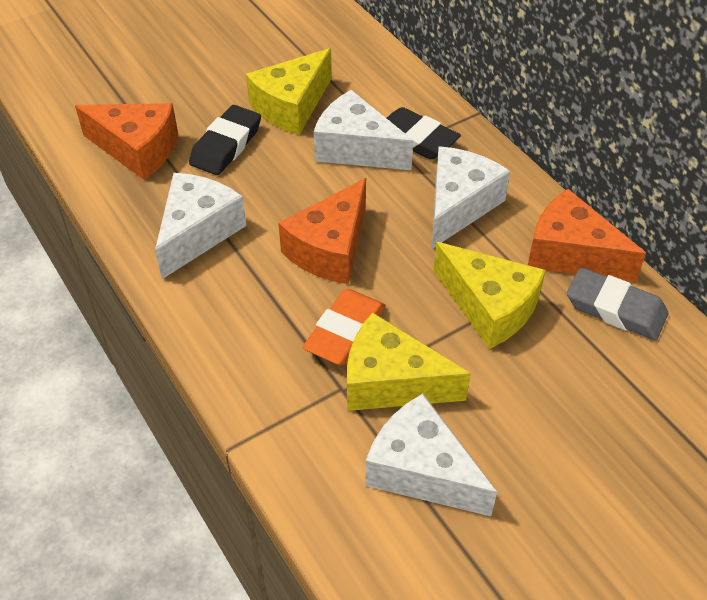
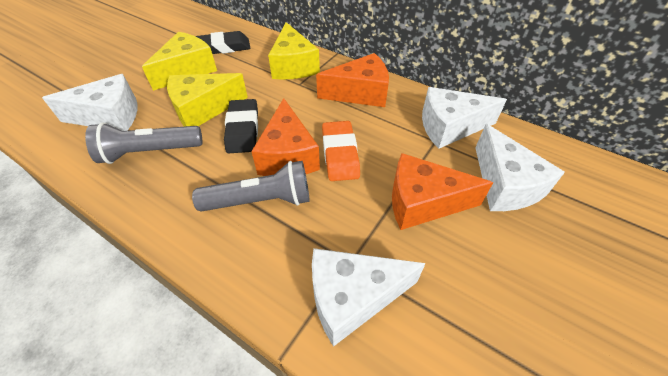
grey eraser: [567,267,668,340] = 1 -> none = 0
grey flashlight: none = 0 -> [85,122,202,164] [192,161,310,211] = 2

